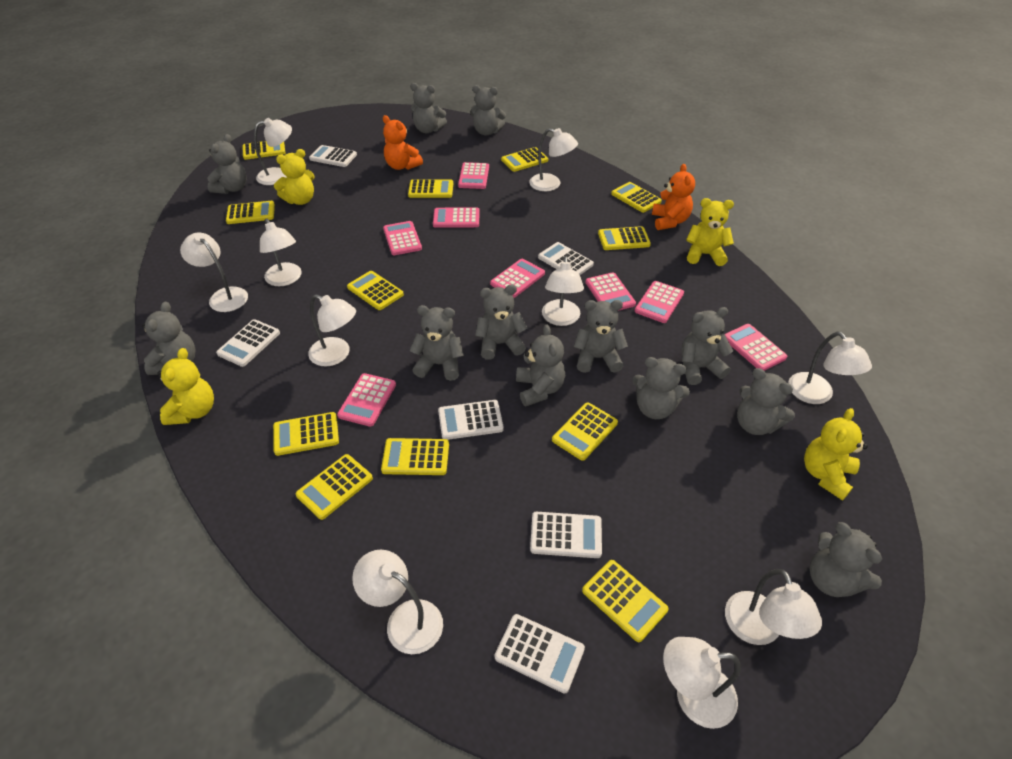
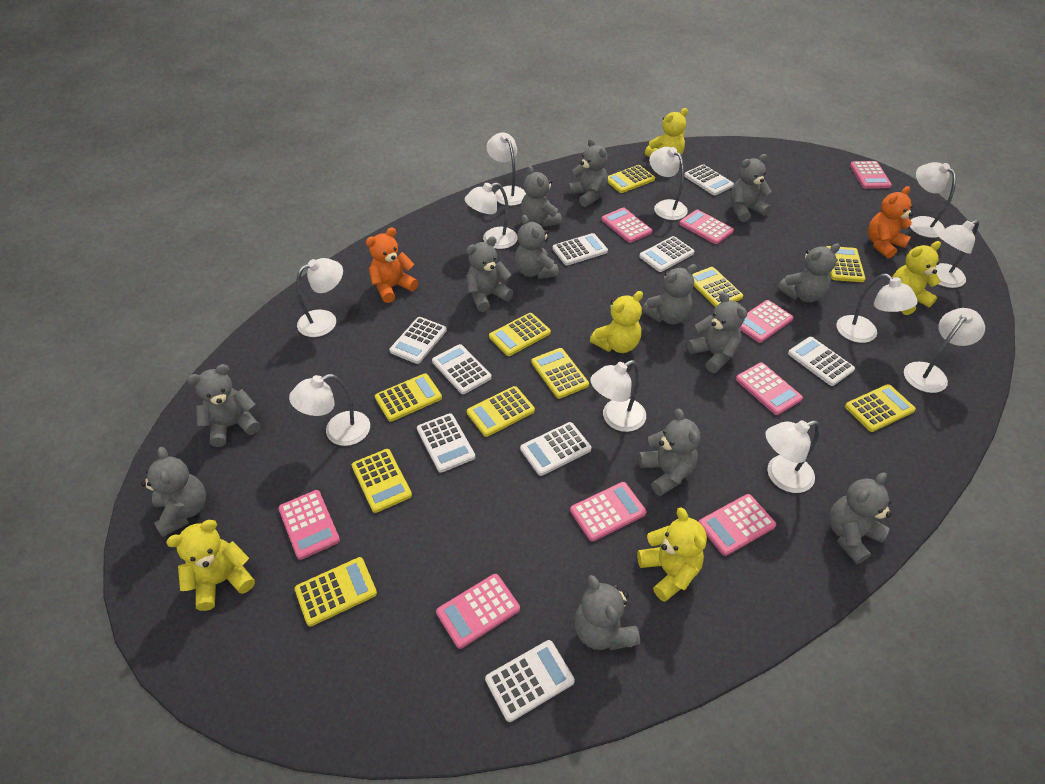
grey teddy bear: [142,302,195,375] [207,134,247,194] [409,305,464,381] [410,83,447,133] [470,85,506,136] [475,285,527,360] [516,325,565,406] [574,300,628,373] [632,357,690,419] [681,307,733,385] [737,368,795,435] [810,522,882,597] = 12 -> [141,447,206,537] [187,364,260,447] [466,236,514,312] [515,215,559,279] [521,165,562,227] [567,138,608,207] [574,575,640,650] [638,409,700,496] [642,264,697,325] [687,292,747,373] [730,154,772,222] [777,243,840,302] [829,472,892,564] = 13
pink calculator: [337,373,396,427] [383,221,422,255] [433,207,480,228] [458,162,489,189] [490,259,545,298] [585,272,636,311] [635,281,684,323] [725,324,787,371] = 8 -> [278,490,340,560] [436,574,520,649] [570,482,646,542] [601,207,652,243] [679,210,734,244] [699,494,776,556] [736,363,803,415] [739,300,794,343] [850,161,892,189] = 9
white calculator: [216,319,280,367] [309,145,357,167] [438,400,504,440] [494,614,585,694] [530,512,602,558] [538,242,594,275] = 6 -> [389,317,447,364] [417,413,475,473] [432,344,492,394] [485,640,575,722] [520,422,591,476] [552,233,608,265] [639,236,694,272] [684,164,734,195] [788,337,855,386] = 9
white lamp: [180,233,248,312] [254,118,292,185] [260,218,302,286] [308,294,356,366] [352,550,443,654] [529,128,578,191] [542,256,584,326] [663,637,741,729] [725,569,822,645] [788,332,872,404] = 10 -> [289,374,370,446] [296,258,343,337] [465,182,518,249] [486,132,526,206] [590,360,646,432] [649,147,688,220] [765,420,820,493] [837,274,918,343] [904,308,985,393] [910,162,956,238] [936,220,979,288] = 11
yellow calculator: [226,201,275,224] [242,141,285,160] [273,412,339,456] [296,454,373,520] [347,271,404,310] [381,438,449,475] [408,179,453,198] [501,147,548,172] [552,402,618,461] [582,560,669,642] [598,226,651,250] [611,182,662,213] = 12 -> [294,557,377,626] [352,449,412,513] [375,373,442,422] [467,386,535,437] [489,313,551,356] [531,348,589,399] [608,165,655,193] [692,267,743,307] [826,246,866,282] [845,384,916,432] = 10
yellow teddy bear: [158,348,214,425] [274,149,315,205] [686,198,734,266] [804,408,868,501] = 4 -> [166,520,255,611] [590,291,643,353] [637,507,707,602] [645,108,688,157] [892,241,941,315] = 5

